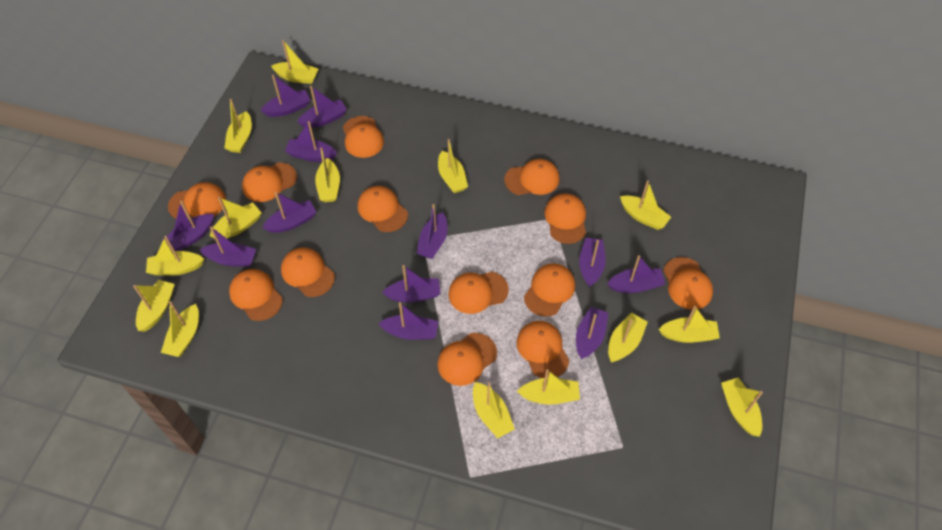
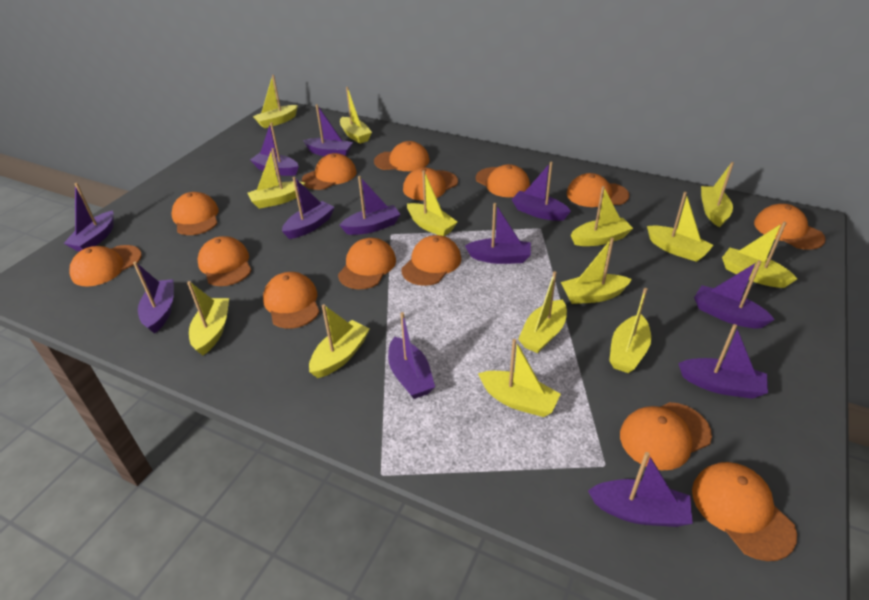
orange cap: [168,182,226,219] [229,269,283,321] [242,162,297,202] [281,247,335,297] [343,116,384,158] [358,186,408,232] [438,333,497,386] [448,272,509,314] [504,159,560,195] [517,321,569,378] [524,263,575,316] [544,193,586,244] [663,257,713,310] = 13 -> [69,245,142,286] [171,192,219,235] [198,236,252,286] [263,272,319,329] [302,153,356,190] [338,238,396,289] [374,141,430,171] [401,235,461,286] [403,167,458,201] [476,164,530,197] [567,173,629,207] [620,402,712,470] [692,462,797,561] [754,204,826,250] = 14

